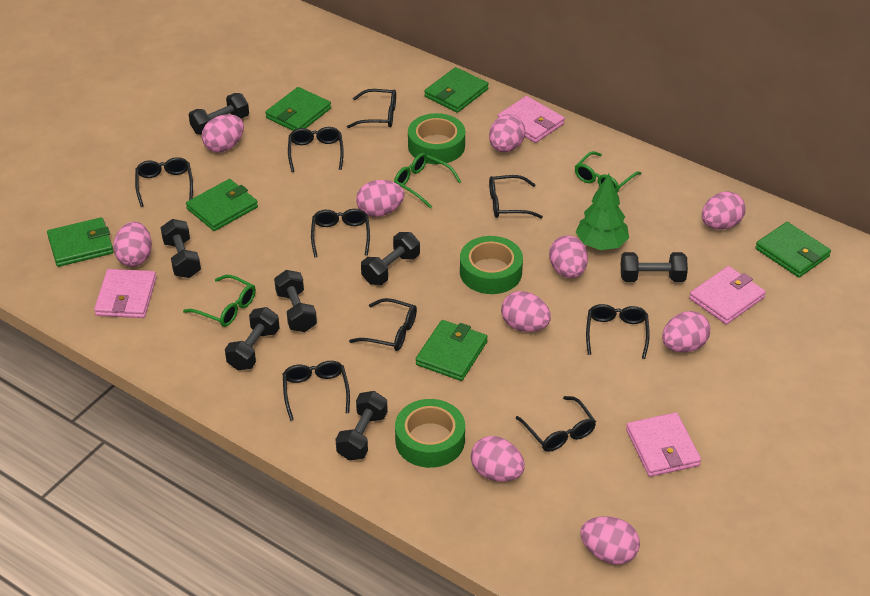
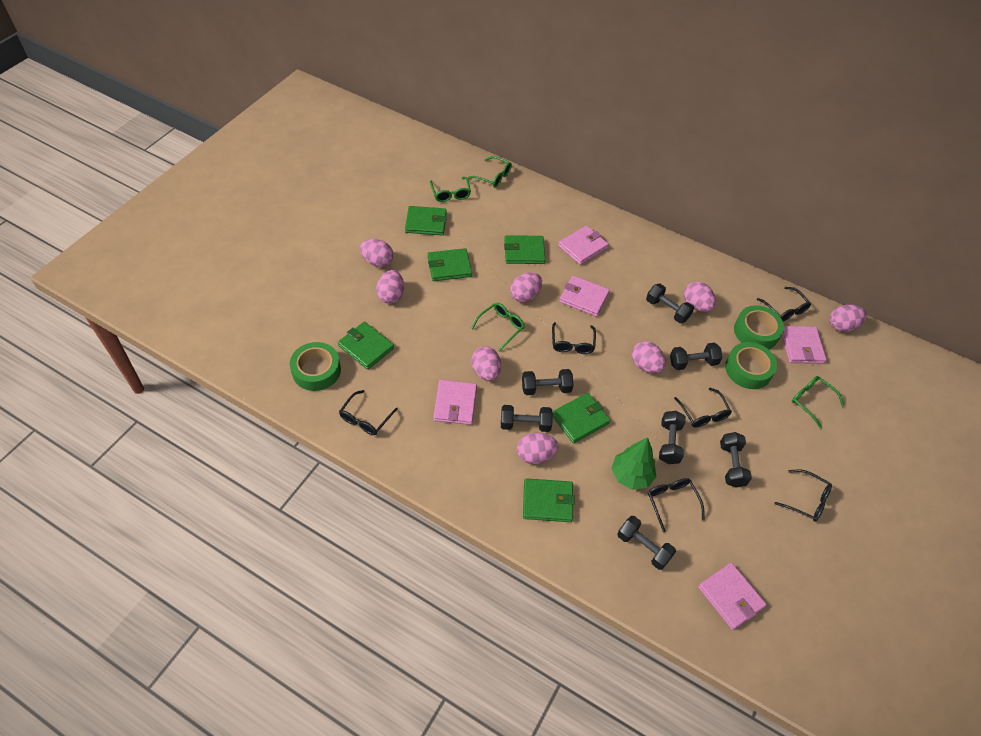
black glasses: [135,157,193,207] [283,361,350,421] [288,127,344,172] [311,209,370,257] [347,89,396,128] [349,298,417,351] [489,175,543,219] [516,396,596,452] [586,304,650,359] = 9 -> [339,390,398,435] [552,322,596,354] [648,478,705,532] [674,388,732,428] [757,287,811,321] [775,470,832,522] = 6
green glasses: [183,275,256,327] [394,153,461,209] [575,151,641,193] = 3 -> [430,177,471,202] [468,156,512,187] [471,303,525,351] [792,376,844,428] = 4
pink egg: [113,221,152,267] [202,114,244,153] [356,180,404,217] [471,436,525,482] [489,114,525,152] [501,291,551,332] [549,235,588,278] [580,516,640,565] [662,311,710,352] [702,191,746,230] = 10 -> [360,239,393,267] [376,270,404,304] [472,347,501,381] [510,272,542,303] [517,433,558,464] [632,341,666,373] [684,281,716,312] [830,304,867,332] = 8
pink wallet: [94,269,156,318] [498,96,565,143] [626,412,701,477] [689,266,766,324] = 4 -> [433,380,477,425] [558,226,609,265] [559,275,610,317] [698,562,767,630] [782,326,827,364] = 5

